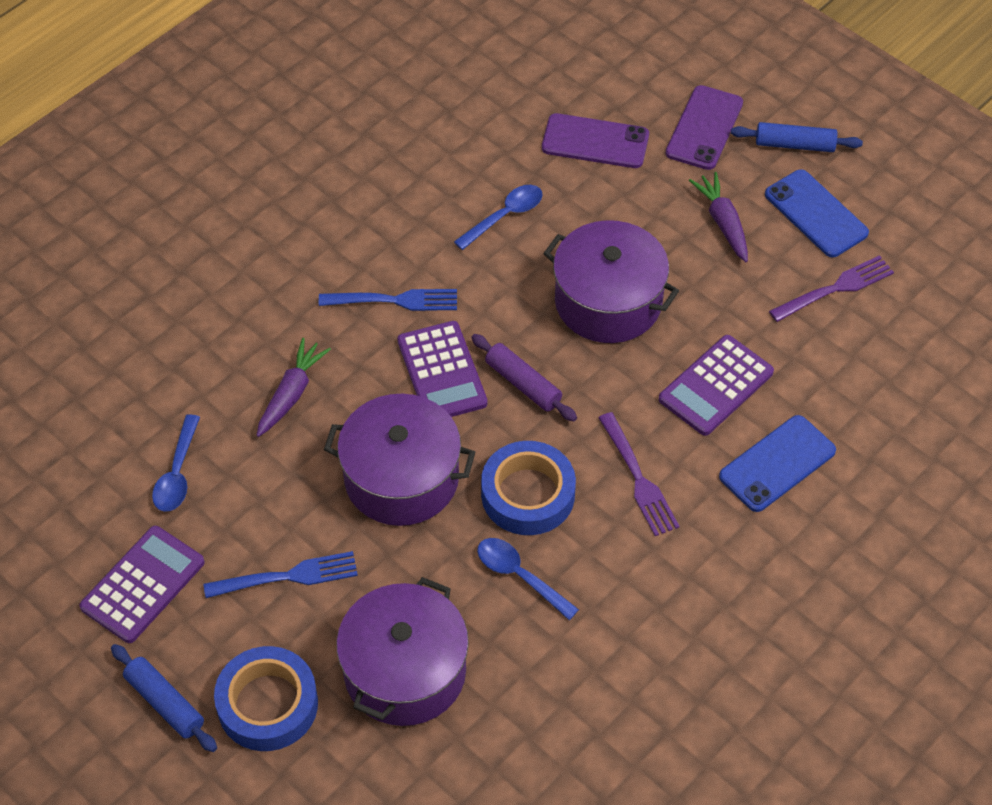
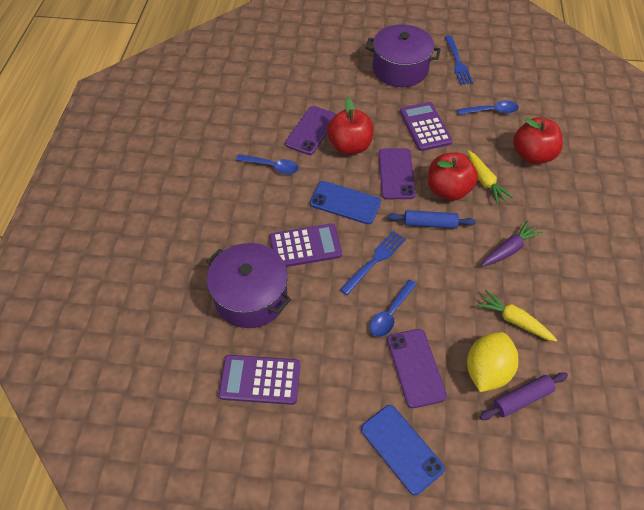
blue rolling pin: [111,644,217,752] [731,122,863,152] = 2 -> [387,210,476,229] = 1
blue tape: [214,646,318,751] [481,441,576,535] = 2 -> none = 0
purple carrot: [256,338,331,437] [689,172,748,262] = 2 -> [481,220,543,266] = 1
purple fork: [599,412,680,536] [769,255,894,322] = 2 -> none = 0
purple phone: [542,113,649,168] [665,85,743,170] = 2 -> [285,106,337,155] [378,148,416,199] [387,329,447,408] = 3
purple pot: [324,394,475,526] [336,577,469,726] [543,220,679,343] = 3 -> [206,243,291,328] [366,24,441,87] = 2
red apple: none = 0 -> [327,97,374,155] [428,152,478,201] [513,117,563,164] = 3
yellow carrot: none = 0 -> [467,150,514,204] [476,290,557,342] = 2
yellow lemon: none = 0 -> [467,332,519,392] = 1

